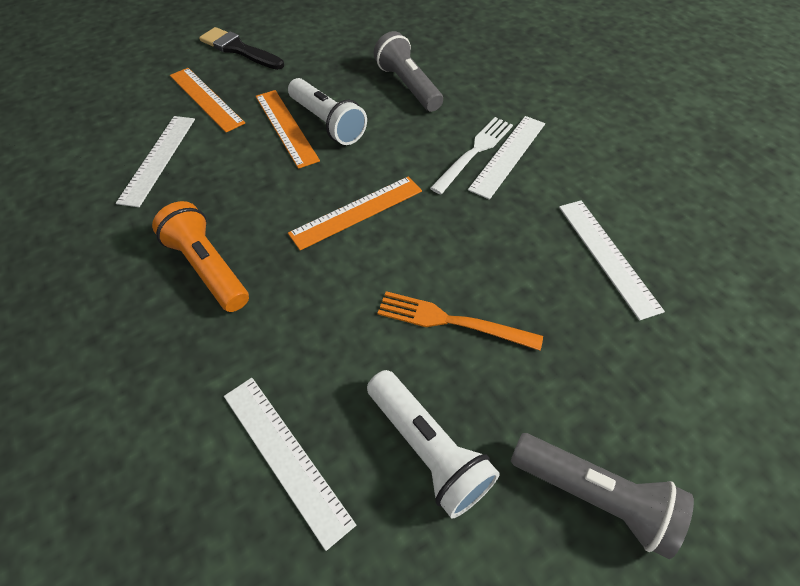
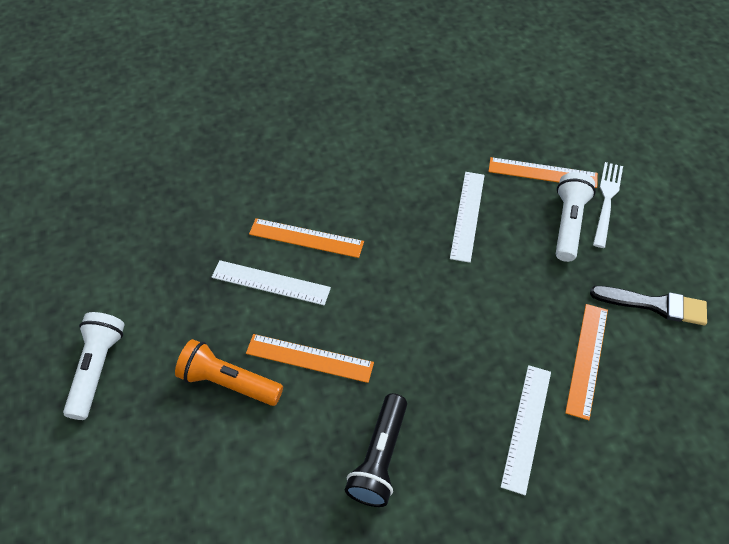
black flashlight: none = 0 -> [345,393,407,507] = 1
grey flashlight: [374,31,443,112] [511,433,694,559] = 2 -> none = 0
orange fork: [377,291,543,350] = 1 -> none = 0
orange ruler: [170,68,245,132] [256,90,320,169] [288,176,422,250] = 3 -> [246,334,374,383] [249,218,364,258] [488,157,598,188] [565,304,608,420] = 4
white ruler: [116,116,195,207] [224,378,356,551] [468,116,545,200] [559,200,665,321] = 4 -> [212,260,331,305] [450,172,485,263] [501,365,551,495] = 3

